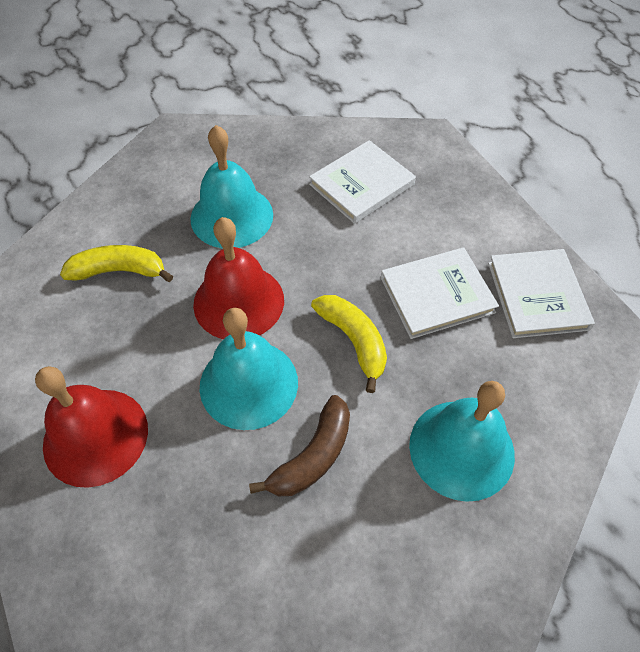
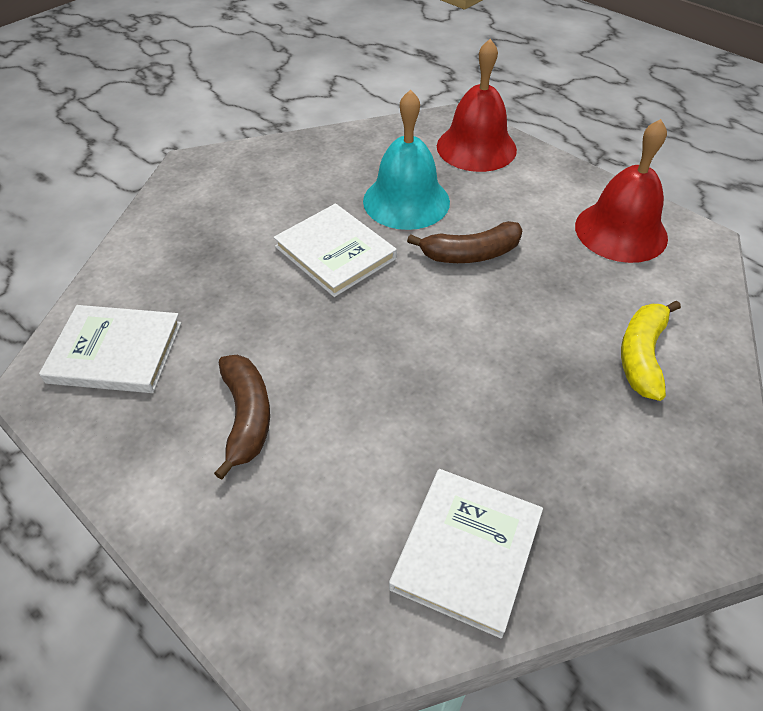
brown banana: [249,395,350,496] = 1 -> [214,355,270,480] [407,221,523,263] = 2
turquoise bell: [190,125,273,248] [200,308,298,430] [409,381,515,502] = 3 -> [363,89,450,230] = 1
yellow banana: [60,245,173,282] [311,295,387,393] = 2 -> [621,301,681,401] = 1

